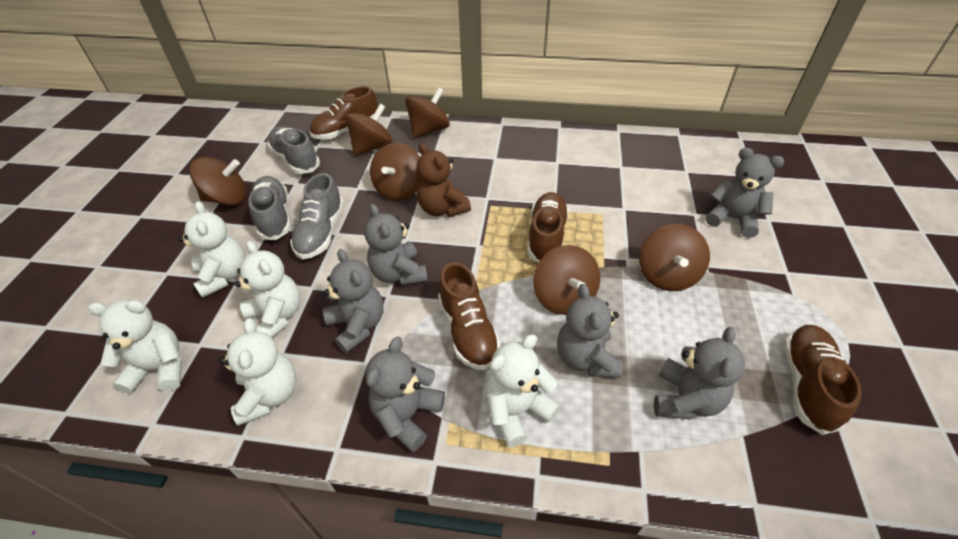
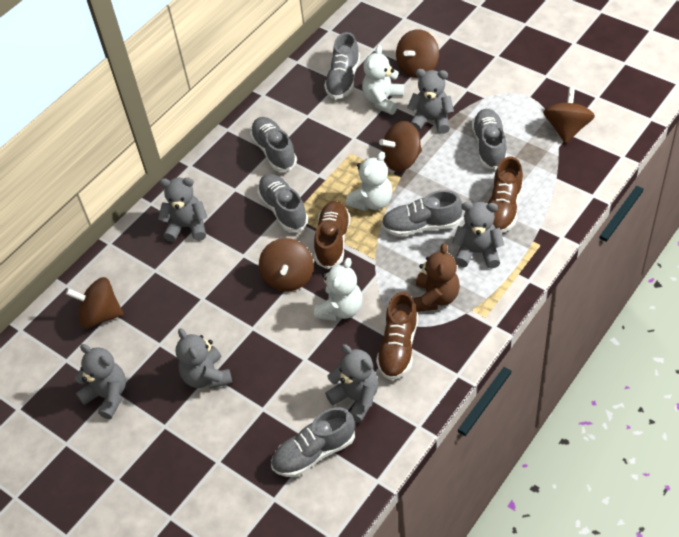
brown shoe: [310,86,378,139] [438,262,501,370] [528,192,569,262] [784,325,862,435] = 4 -> [314,201,351,269] [376,292,418,380] [488,157,523,233] = 3
brown spinning top: [189,157,246,205] [345,104,392,156] [370,143,421,201] [405,87,450,138] [533,245,600,315] [639,224,710,291] = 6 -> [66,277,124,329] [259,238,314,292] [379,121,422,172] [396,29,439,78] [543,87,595,144] = 5
grey shoe: [248,176,291,240] [267,126,320,174] [290,173,344,259] = 3 -> [250,117,297,172] [257,174,308,232] [271,407,355,477] [324,32,360,99] [381,190,462,237] [472,109,507,170] = 6
white teddy bear: [88,300,182,394] [178,201,245,298] [219,318,297,426] [235,241,300,338] [486,334,560,447] = 5 -> [314,258,362,321] [346,151,392,211] [362,45,404,115] = 3

